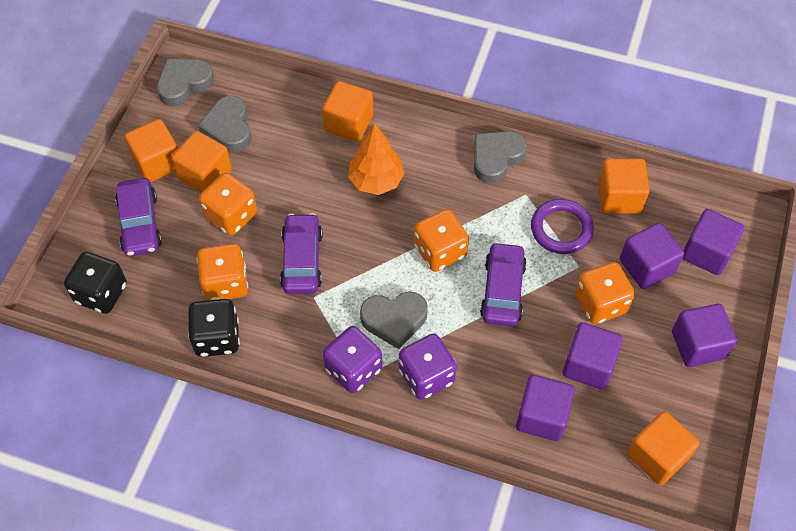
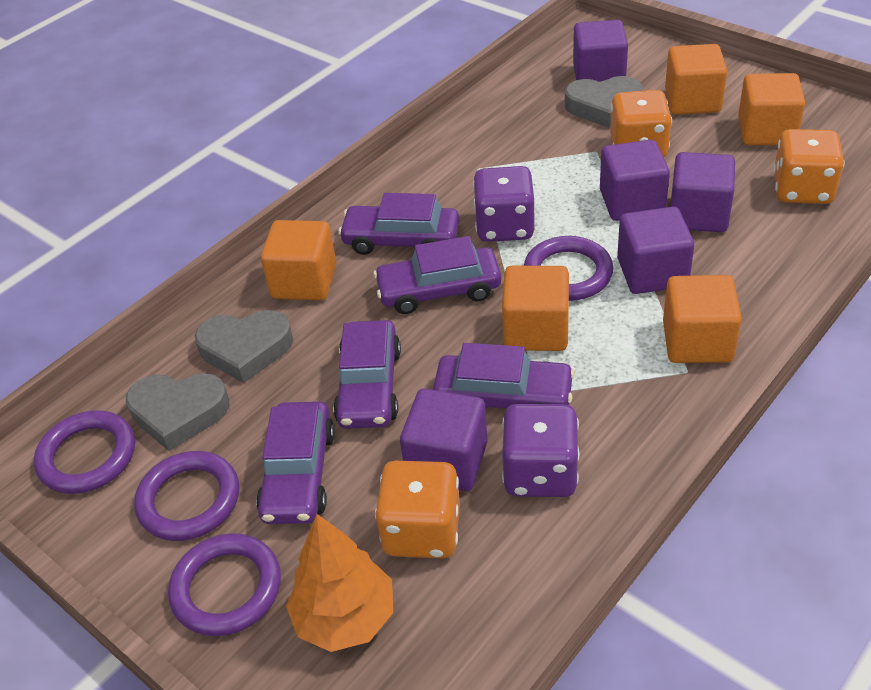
black dice: [64,252,127,314] [188,299,240,357] = 2 -> none = 0
grey heart: [157,59,214,107] [198,96,252,152] [360,292,428,349] [474,131,527,184] = 4 -> [126,373,229,451] [194,310,293,383] [565,76,643,128] = 3
orange dice: [196,243,248,300] [199,173,257,236] [414,209,469,272] [575,262,635,324] = 4 -> [375,461,460,558] [610,90,672,157] [773,129,845,204] = 3
purple car: [115,178,162,257] [280,213,323,294] [480,242,527,327] = 3 -> [256,401,335,524] [333,320,401,429] [338,193,459,255] [373,236,501,314] [433,343,575,409] = 5
purple ring: [531,199,594,254] = 1 -> [34,410,135,494] [134,451,239,541] [168,533,281,636] [524,236,613,301] = 4

